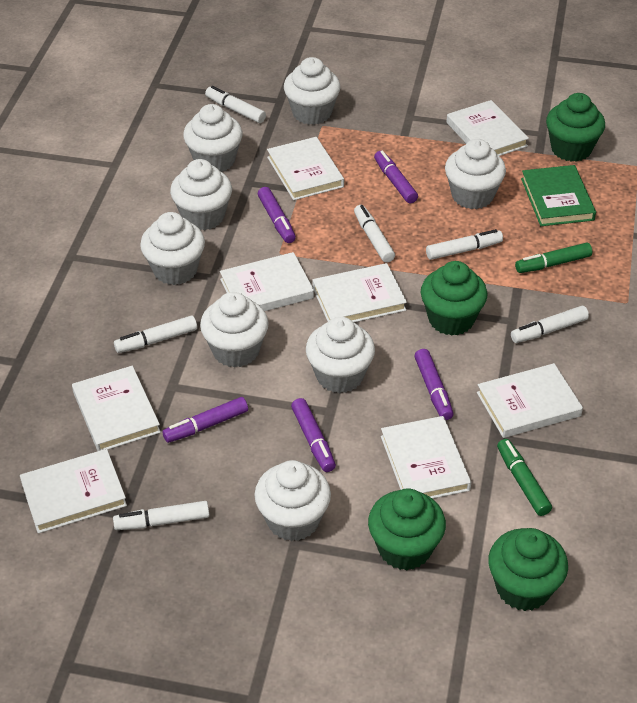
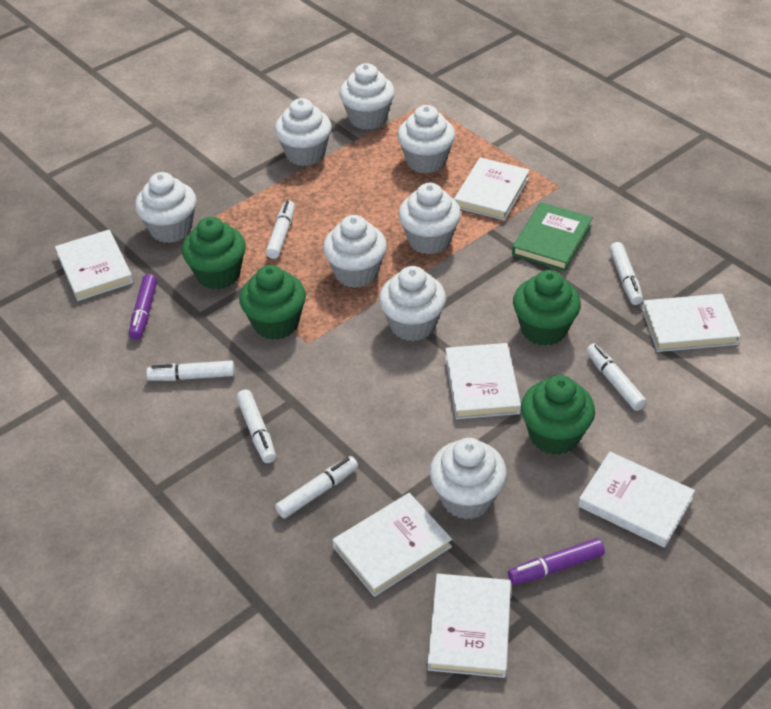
green marker: [497,439,552,516] [515,242,592,273] = 2 -> none = 0
purple marker: [162,397,248,443] [258,187,296,243] [291,398,336,472] [374,150,418,203] [415,349,453,420] = 5 -> [129,274,157,340] [508,538,605,585] = 2
white book: [20,449,127,534] [72,366,161,451] [220,252,314,311] [267,137,344,200] [313,263,407,322] [381,416,471,499] [446,100,529,156] [477,363,583,438] = 8 -> [55,230,133,301] [333,493,452,597] [428,574,511,678] [445,343,521,419] [454,157,530,221] [578,452,695,548] [642,294,741,352] = 7

